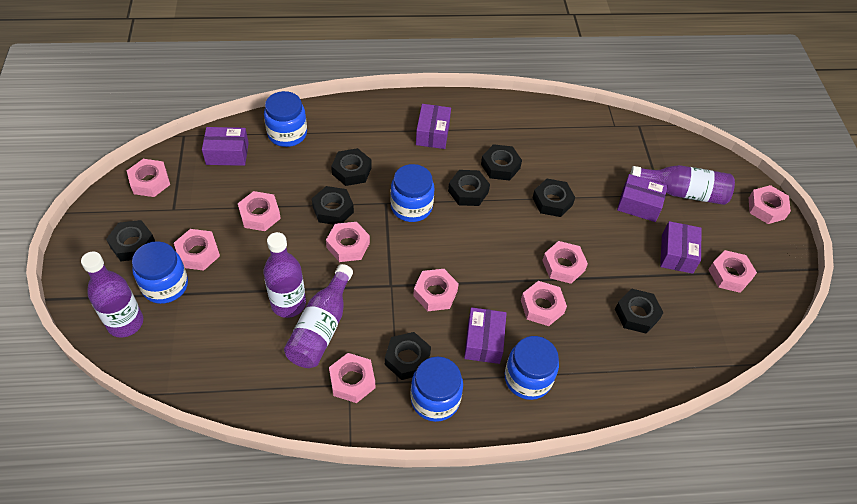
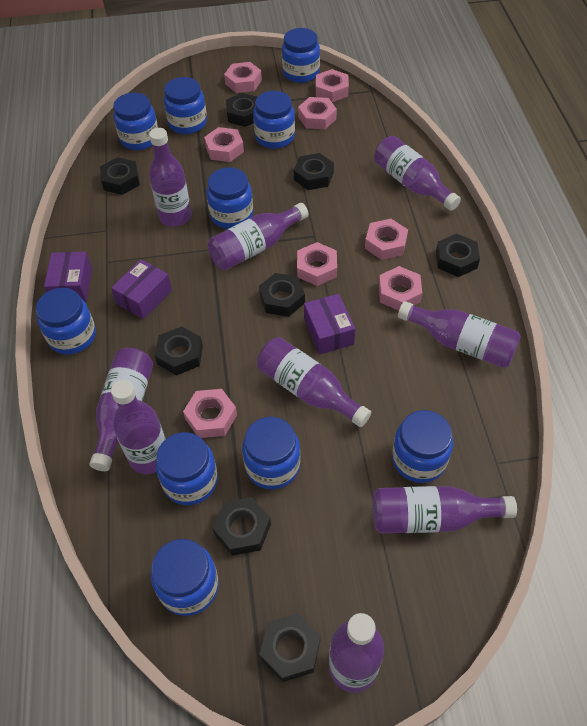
blue jar: [132,241,188,304] [264,91,307,147] [390,164,434,222] [410,357,463,422] [505,336,559,400] = 5 -> [36,288,96,354] [113,92,158,150] [151,539,219,616] [156,432,218,505] [164,77,207,134] [207,167,253,229] [242,417,300,489] [253,91,295,149] [282,28,320,83] [392,410,453,483] = 10
pink nut: [127,159,170,197] [174,229,220,271] [238,191,281,231] [326,222,370,262] [329,353,375,403] [413,269,459,311] [521,281,567,326] [542,241,588,284] [709,250,757,293] [749,185,791,224] = 10 -> [183,389,237,438] [204,127,244,162] [224,62,262,93] [297,242,337,286] [298,97,337,129] [316,69,349,102] [365,219,408,260] [379,266,422,311] = 8
purple bottle: [81,252,143,337] [263,232,306,318] [284,264,353,368] [630,165,735,205] = 4 -> [90,348,153,471] [111,380,165,474] [149,128,191,227] [208,203,309,270] [257,337,371,427] [329,613,384,693] [372,486,517,533] [374,136,461,211] [398,301,521,368] = 9
purple box: [202,127,249,166] [416,104,451,149] [464,307,507,364] [617,174,668,222] [660,221,702,274] = 5 -> [44,252,92,302] [111,259,172,319] [304,294,355,354] = 3

